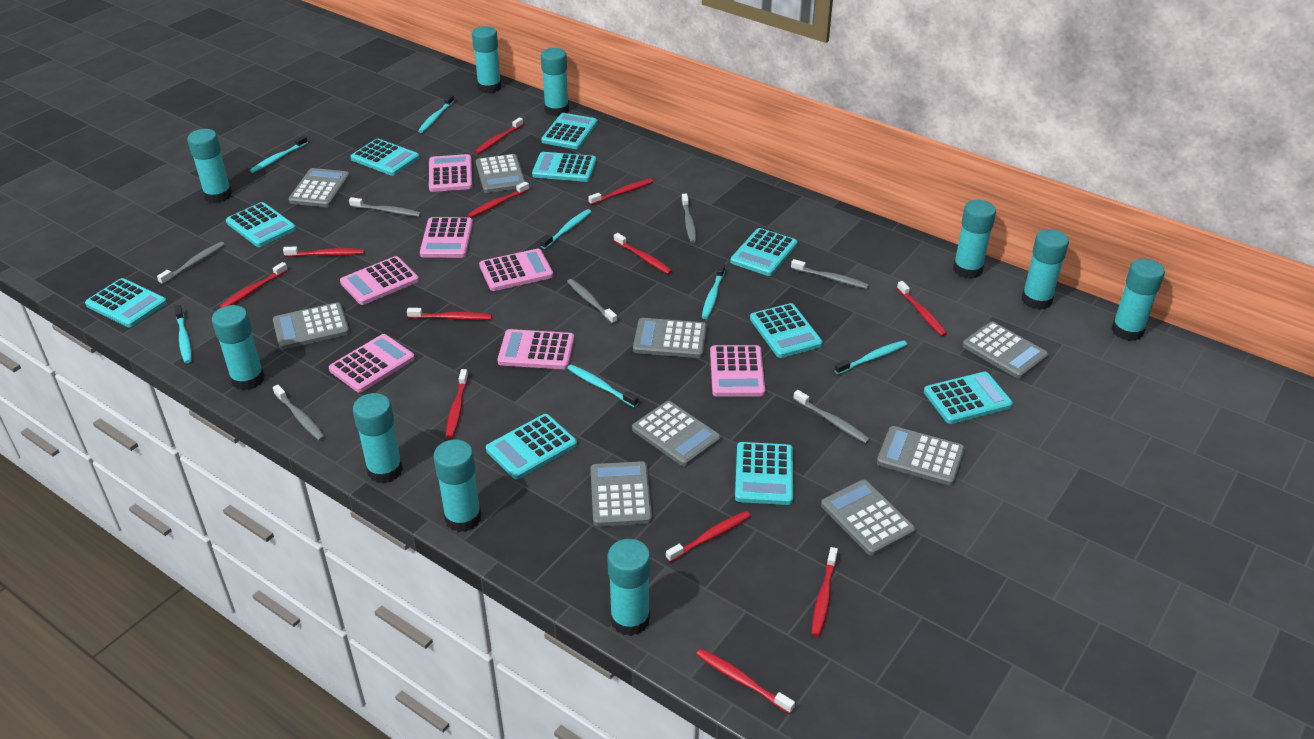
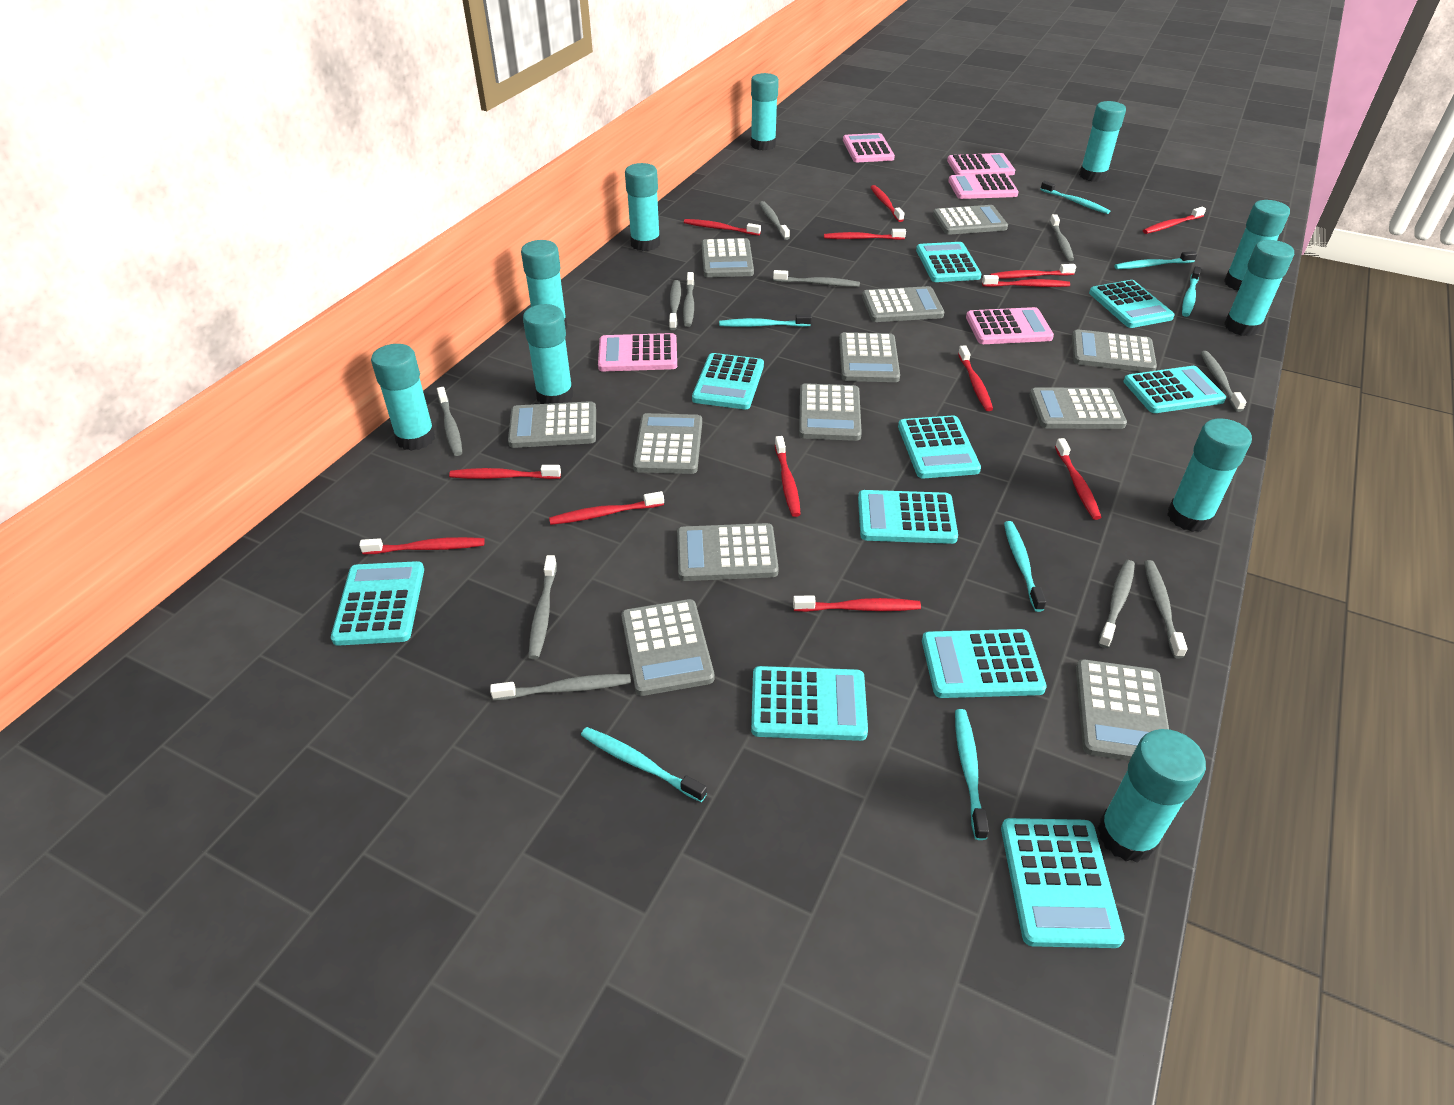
grey calculator: [273,302,350,350] [288,168,350,207] [476,154,526,193] [591,461,652,527] [632,401,721,467] [633,318,707,358] [821,480,915,556] [877,426,965,486] [962,322,1048,379] = 9 -> [508,401,596,448] [621,599,714,696] [633,413,702,474] [677,523,779,581] [702,238,754,277] [799,383,862,441] [839,332,900,382] [862,286,944,322] [933,205,1008,235] [1030,388,1127,429] [1072,329,1157,372] [1076,659,1169,761] = 12
grey toothbrush: [157,242,225,285] [273,385,325,441] [349,197,421,217] [567,279,617,324] [682,194,697,243] [791,259,869,289] [793,390,870,443] = 7 -> [437,387,462,456] [490,674,631,701] [529,555,557,659] [669,280,681,330] [683,272,695,327] [759,201,790,240] [773,270,860,287] [1050,214,1074,261] [1098,560,1135,648] [1144,560,1188,659] [1201,351,1247,412] = 11
pink calculator: [329,334,415,393] [340,256,419,305] [420,217,473,258] [429,154,472,192] [479,249,553,291] [498,329,574,369] [710,345,765,397] = 7 -> [598,333,677,371] [843,133,895,162] [947,153,1015,175] [948,173,1019,199] [966,307,1054,344] = 5
red toothbrush: [219,262,288,308] [283,246,364,257] [407,308,492,320] [446,369,468,438] [467,182,529,218] [475,117,523,154] [588,179,653,205] [614,233,672,274] [666,511,751,562] [696,648,795,714] [811,547,838,637] [897,281,947,336] = 12 -> [359,537,485,554] [449,465,561,479] [549,491,664,525] [684,219,761,236] [775,436,801,517] [793,596,921,612] [824,229,906,240] [871,185,904,222] [958,345,993,411] [982,275,1070,287] [990,264,1076,279] [1055,438,1102,520] [1143,207,1206,234] = 13

